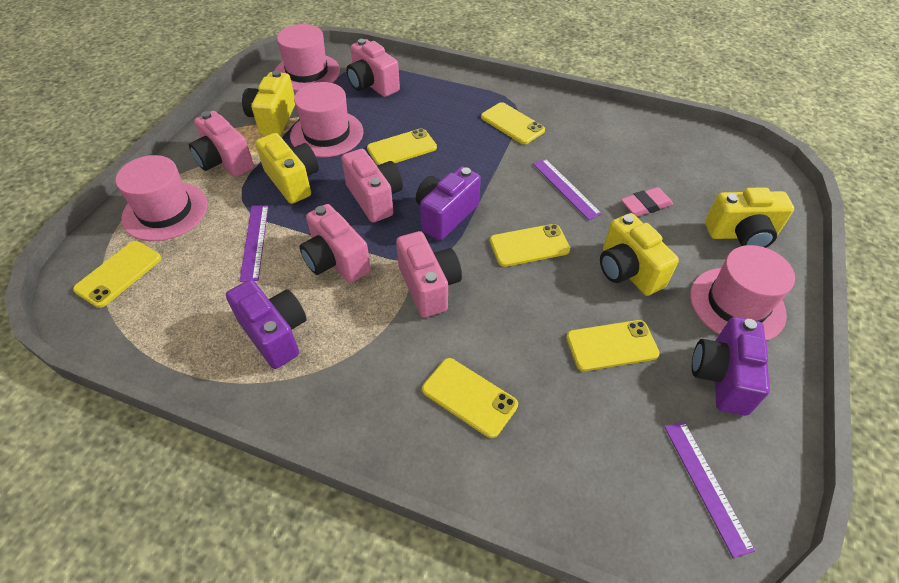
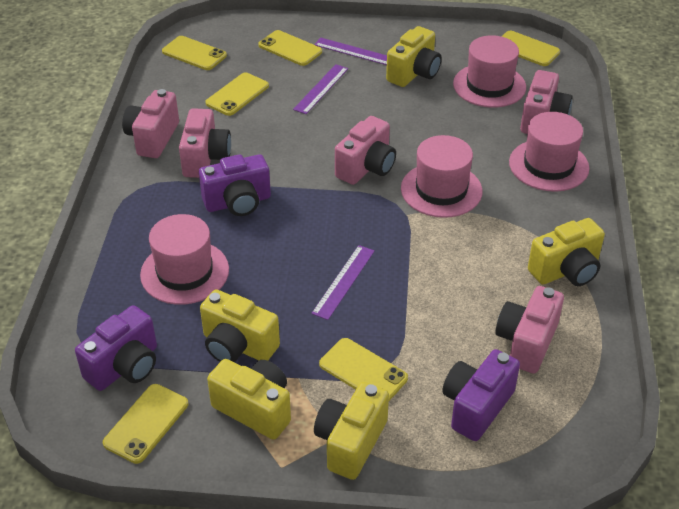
pink eraser: [621,187,673,217] = 1 -> none = 0
yellow camera: [242,70,295,136] [256,133,319,204] [600,213,679,296] [705,187,794,248] = 4 -> [200,289,280,363] [207,359,291,440] [314,382,389,480] [386,26,442,87] [528,218,605,286] = 5

